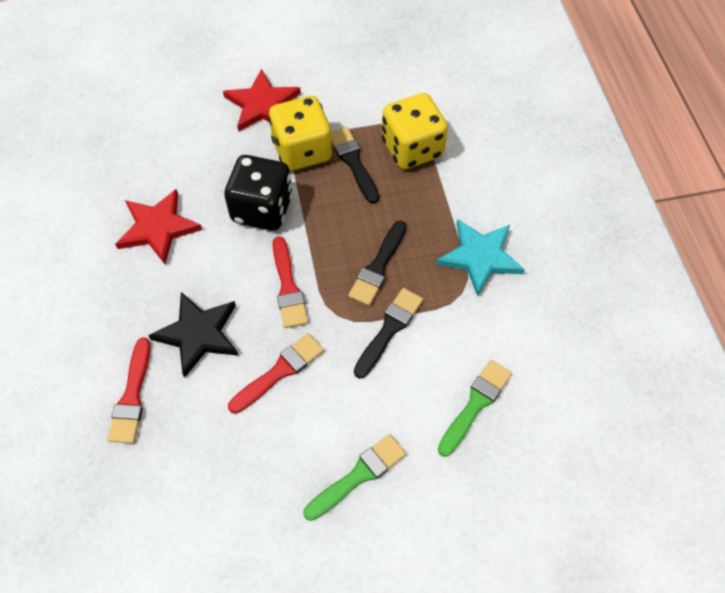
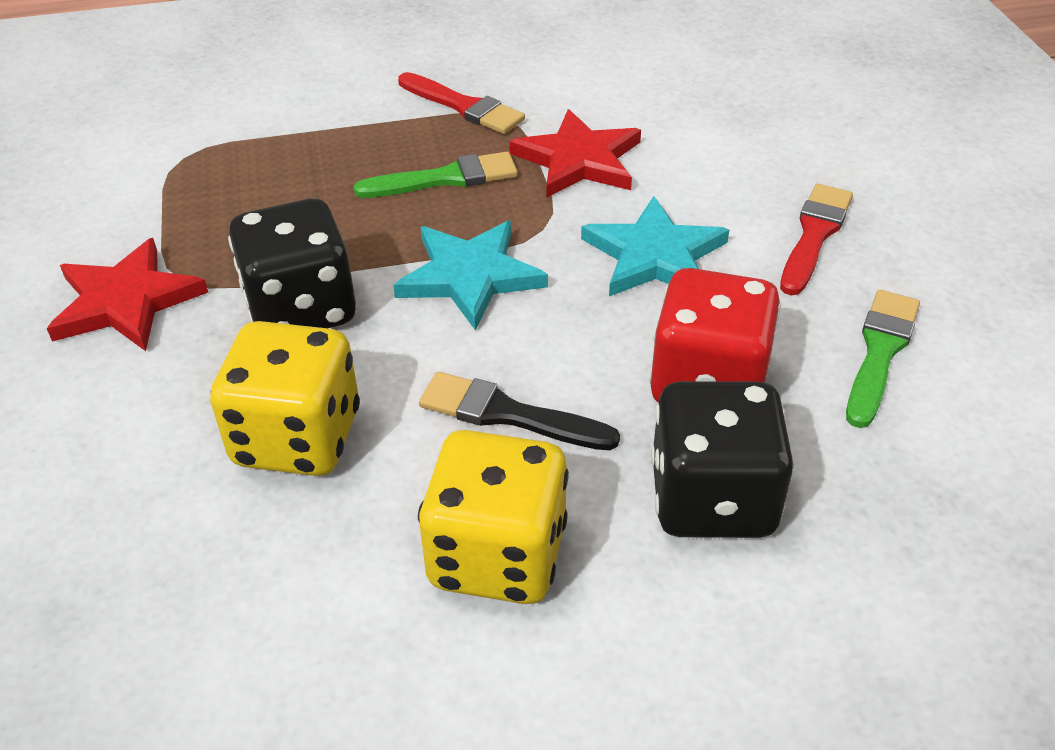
black brush: [331,127,379,204] [348,221,407,306] [354,288,423,379] = 3 -> [419,372,620,450] = 1
black dice: [224,155,293,231] = 1 -> [228,198,356,328] [651,381,794,538] = 2
black star: [148,292,239,378] = 1 -> none = 0
red brush: [108,337,151,444] [228,333,324,414] [273,236,308,328] = 3 -> [398,72,525,134] [780,184,853,295] = 2
red dice: none = 0 -> [649,268,781,402] = 1
turquoise star: [436,219,525,297] = 1 -> [393,221,548,330] [581,196,729,296] = 2

